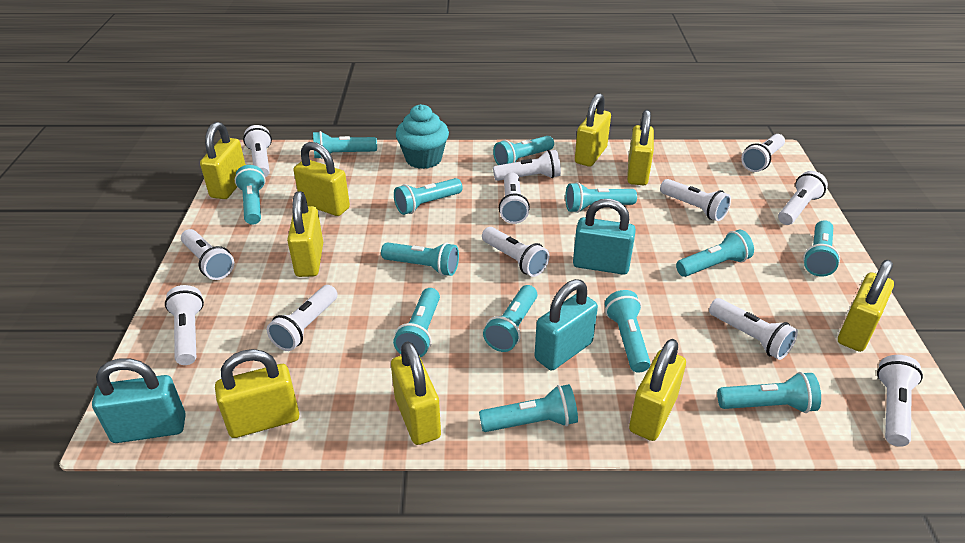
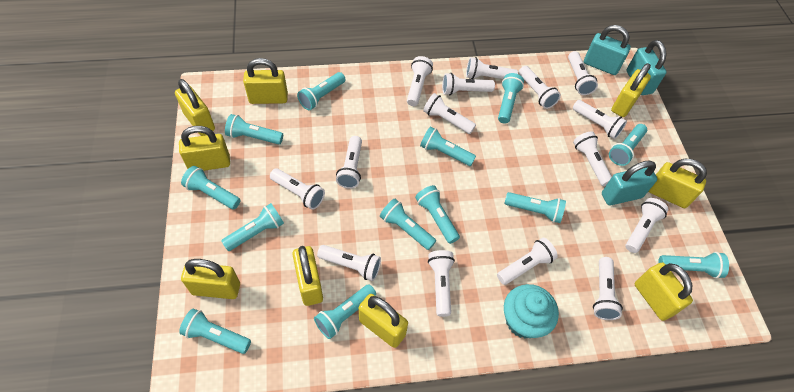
white flashlight: [165,285,204,365] [181,229,234,280] [243,125,272,177] [267,285,338,351] [482,227,549,277] [493,150,561,181] [499,172,530,224] [660,179,731,221] [709,298,798,360] [741,134,785,172] [778,171,828,225] [877,355,923,447] = 12 -> [270,168,325,210] [317,245,381,281] [336,136,362,189] [407,56,433,106] [423,93,476,134] [428,250,455,317] [442,73,495,95] [466,57,518,79] [497,238,558,285] [519,66,561,109] [568,51,598,95] [573,100,627,139] [573,131,612,186] [593,257,623,320] [625,198,668,253] = 15

